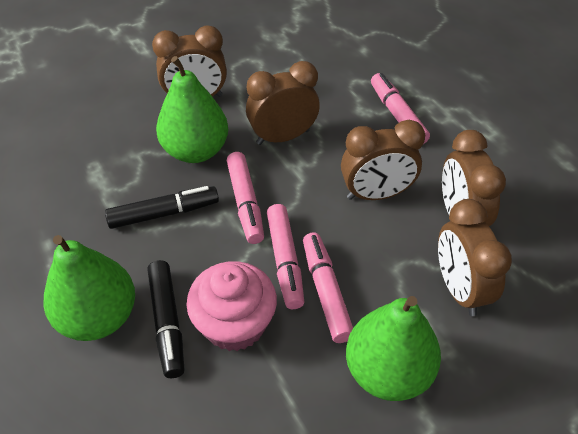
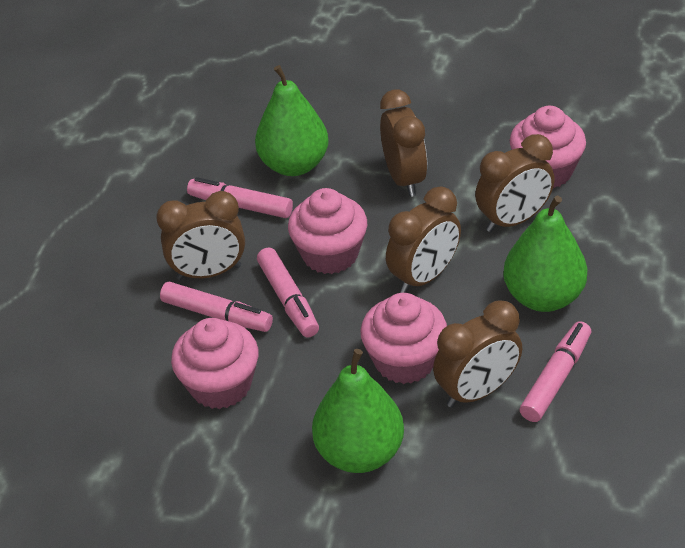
black marker: [105,186,219,229] [147,260,185,378] = 2 -> none = 0
pink cupcake: [186,261,277,351] = 1 -> [171,318,259,409] [288,188,367,274] [360,293,447,384] [510,106,586,188] = 4

